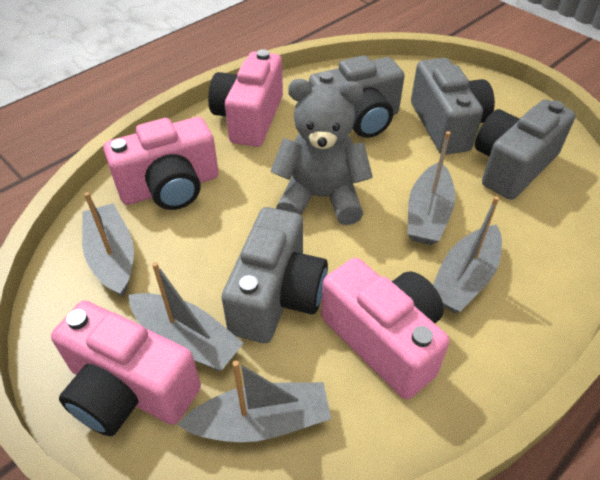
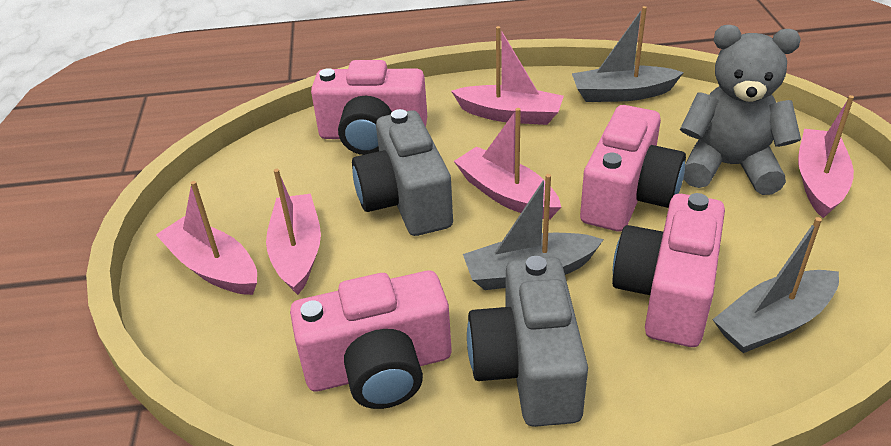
grey boat: [82,192,134,297] [129,262,243,371] [177,360,331,442] [407,131,455,245] [433,196,502,313] = 5 -> [463,174,604,290] [572,6,684,102] [712,217,839,353] = 3
grey camera: [222,207,328,343] [309,55,404,138] [411,58,495,155] [475,100,575,200] = 4 -> [352,109,453,236] [467,256,588,427] = 2
pink boat: none = 0 -> [156,181,257,295] [266,169,321,295] [451,26,564,125] [454,108,561,220] [798,95,854,218] = 5

